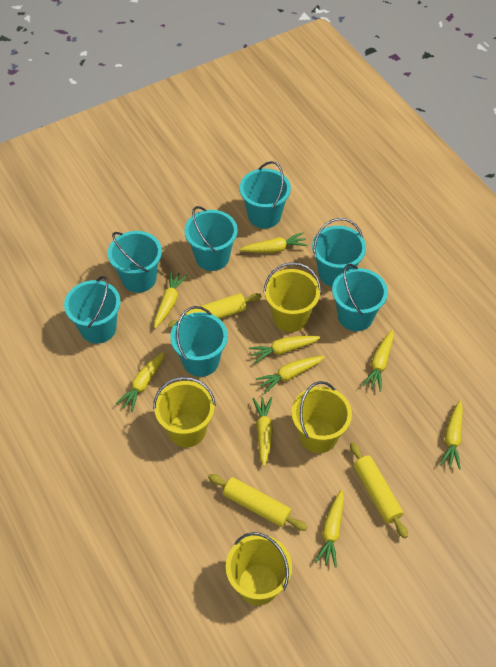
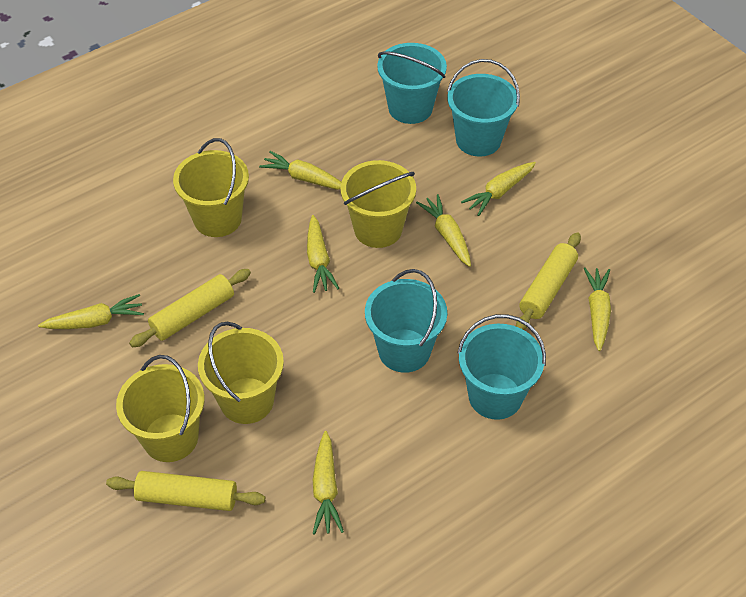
turquoise bucket: [64,276,121,344] [108,231,162,293] [170,306,228,377] [184,206,238,271] [240,161,291,228] [312,218,366,287] [332,264,388,331] = 7 -> [365,269,447,373] [377,43,447,124] [447,59,520,156] [457,314,546,420] = 4
yellow carrot: [116,352,165,412] [154,271,188,328] [240,232,308,253] [249,336,320,363] [252,397,273,467] [256,356,325,394] [315,490,344,568] [362,330,394,391] [440,400,463,470] = 9 -> [38,294,144,329] [259,151,341,190] [307,215,339,293] [313,431,344,535] [416,194,471,267] [461,162,536,216] [584,268,611,351] = 7

